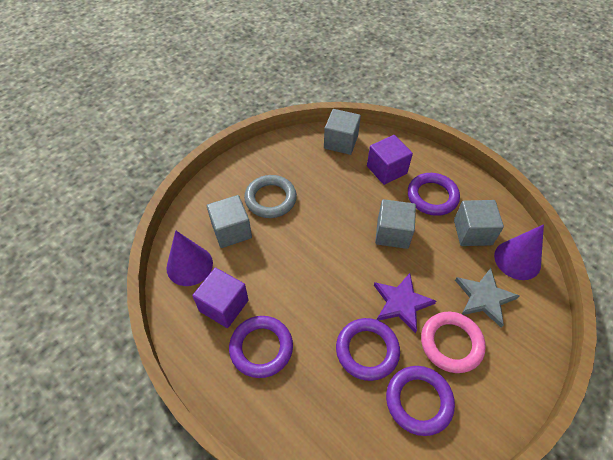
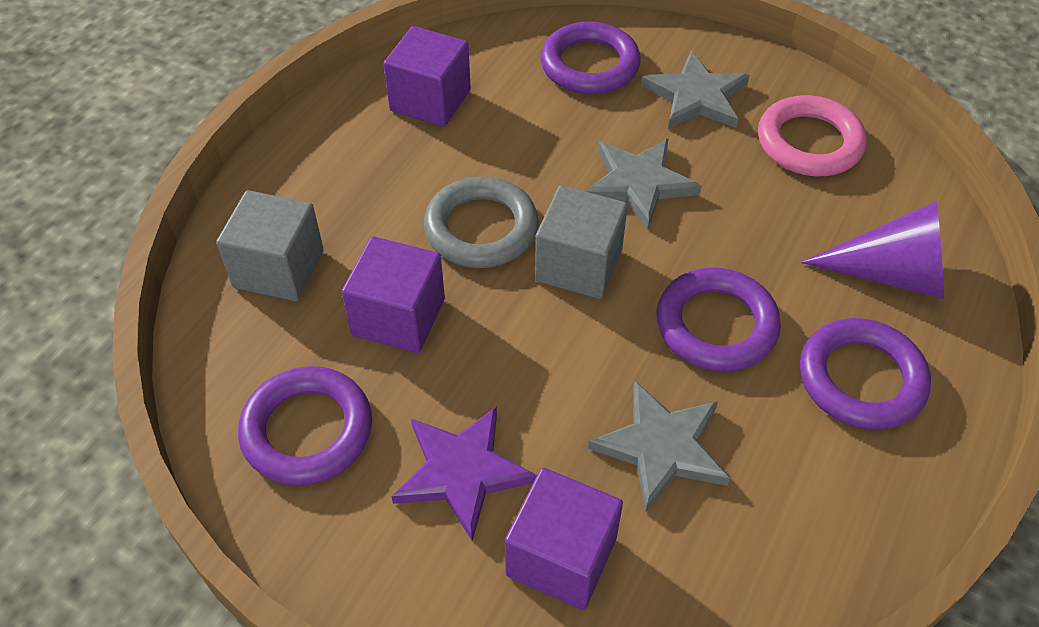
grey cube: [207,195,252,248] [324,109,361,155] [375,199,416,249] [454,200,504,246] = 4 -> [216,190,323,301] [535,185,628,299] = 2
grey star: [455,268,520,328] = 1 -> [585,138,701,229] [588,380,730,512] [641,51,750,129] = 3
purple cone: [166,230,213,286] [494,224,544,280] = 2 -> [801,201,944,299] = 1
purple cube: [192,268,248,328] [367,135,413,185] = 2 -> [342,236,445,353] [383,26,471,127] [505,468,623,610] = 3

